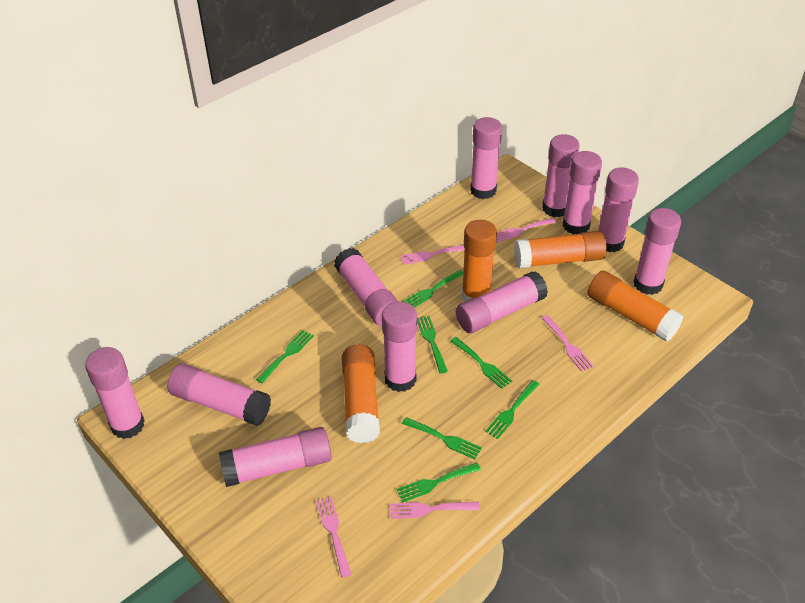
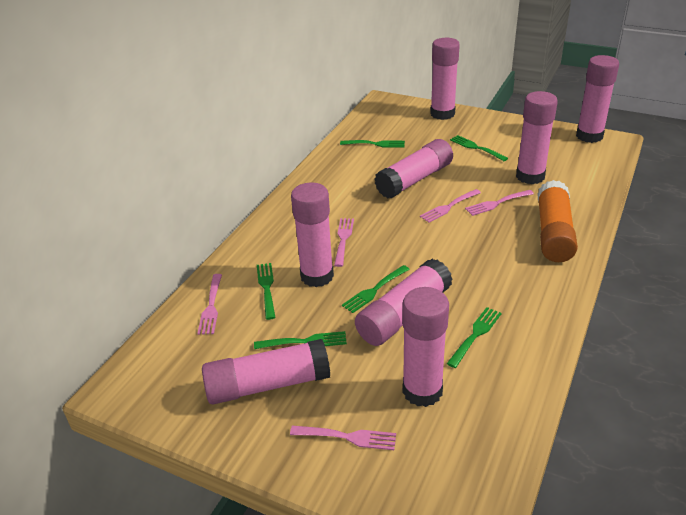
green fork: [256,330,314,383] [396,463,481,503] [402,417,482,459] [403,270,463,308] [417,316,448,373] [451,337,512,389] [485,380,540,439] = 7 -> [254,331,347,349] [257,263,276,320] [340,140,405,148] [342,265,410,313] [447,307,502,368] [450,135,508,161] = 6
orange glue stick: [342,344,380,443] [462,220,497,302] [514,231,607,268] [588,271,683,341] = 4 -> [537,180,578,262] = 1
pink glue stick: [85,347,145,439] [167,364,271,426] [219,427,331,487] [334,248,398,326] [382,301,417,392] [456,271,548,333] [470,117,502,199] [542,134,580,217] [563,151,602,234] [599,168,639,252] [633,208,681,295] = 11 -> [202,339,330,404] [291,183,334,287] [355,259,453,346] [374,139,453,199] [402,287,449,407] [430,38,460,120] [516,91,558,184] [576,55,619,143] = 8

